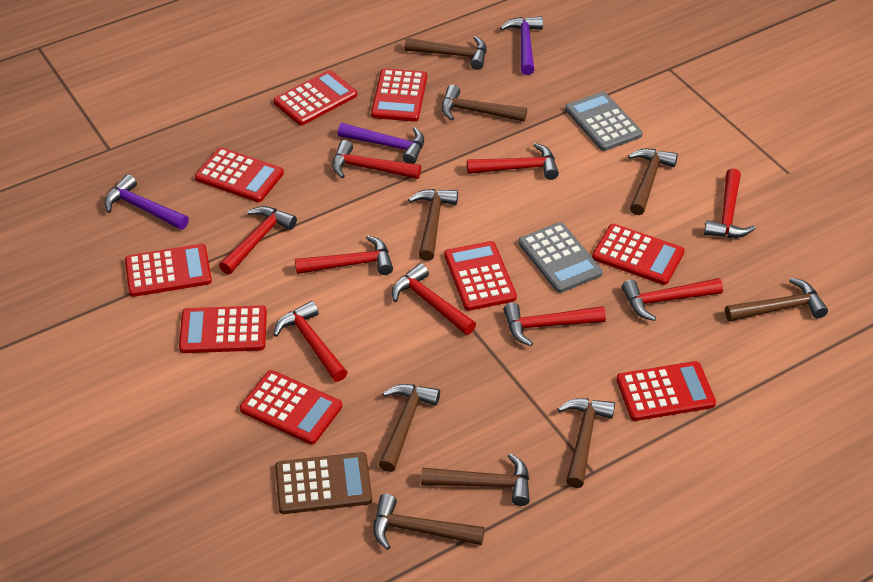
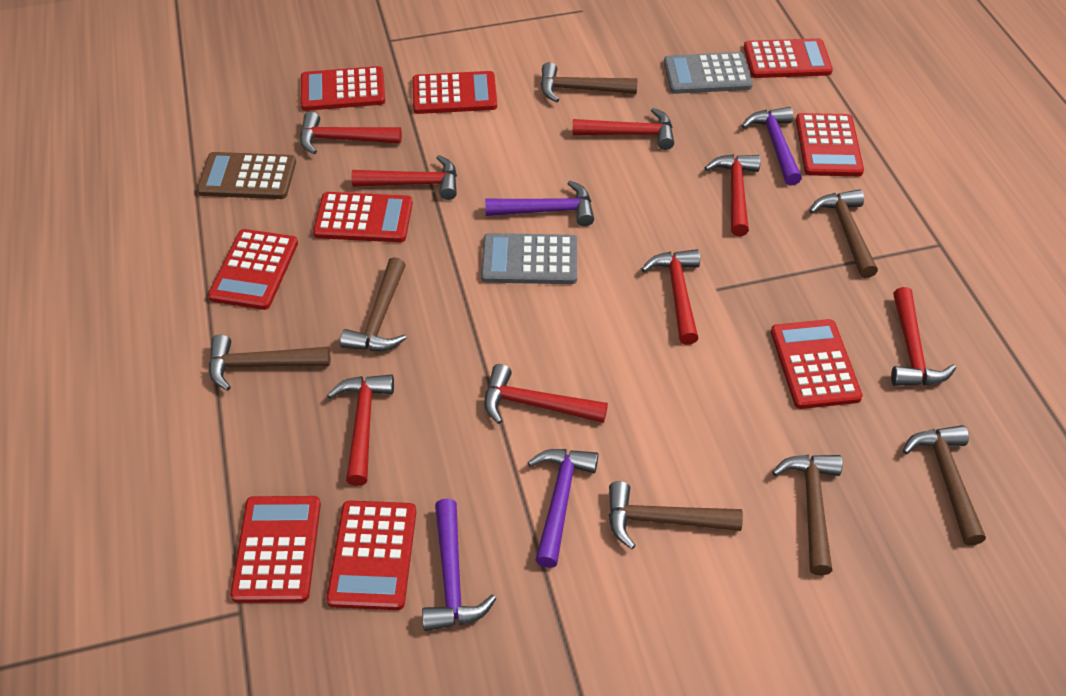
brown hammer: [373,494,485,550] [379,384,440,472] [405,36,487,70] [408,189,458,261] [421,453,530,506] [441,85,527,122] [557,398,615,488] [628,149,678,215] [725,278,828,321] = 9 -> [209,335,331,391] [340,257,407,351] [541,62,638,102] [609,481,743,549] [772,455,842,576] [809,189,878,278] [903,425,986,546] = 7
purple hammer: [104,175,189,230] [338,123,424,164] [500,16,543,75] = 3 -> [422,498,497,631] [485,181,594,226] [527,449,598,568] [742,107,802,186] = 4
red hammer: [219,206,297,274] [273,301,348,382] [295,235,393,275] [332,140,421,179] [392,263,476,335] [467,143,559,180] [504,303,606,346] [622,278,723,321] [704,168,756,238] = 9 -> [300,111,402,154] [327,374,394,486] [351,155,457,200] [484,364,608,424] [572,108,674,150] [641,249,700,345] [705,154,761,236] [891,287,956,386] = 8

